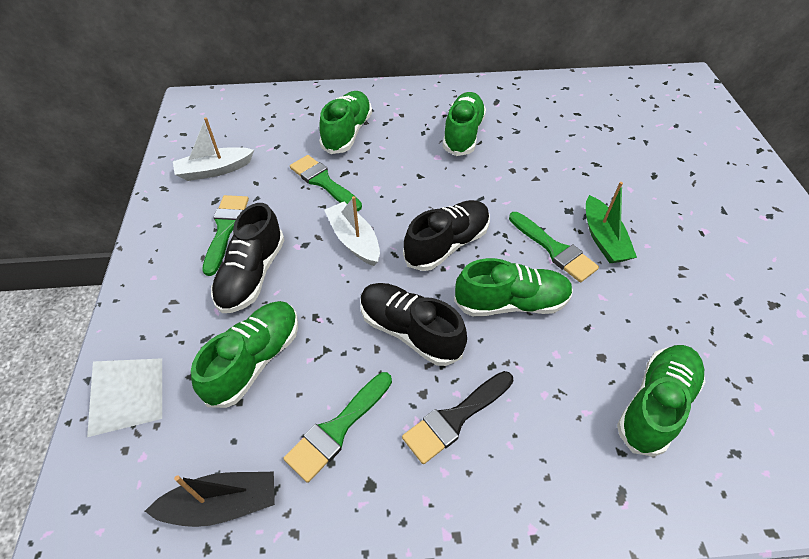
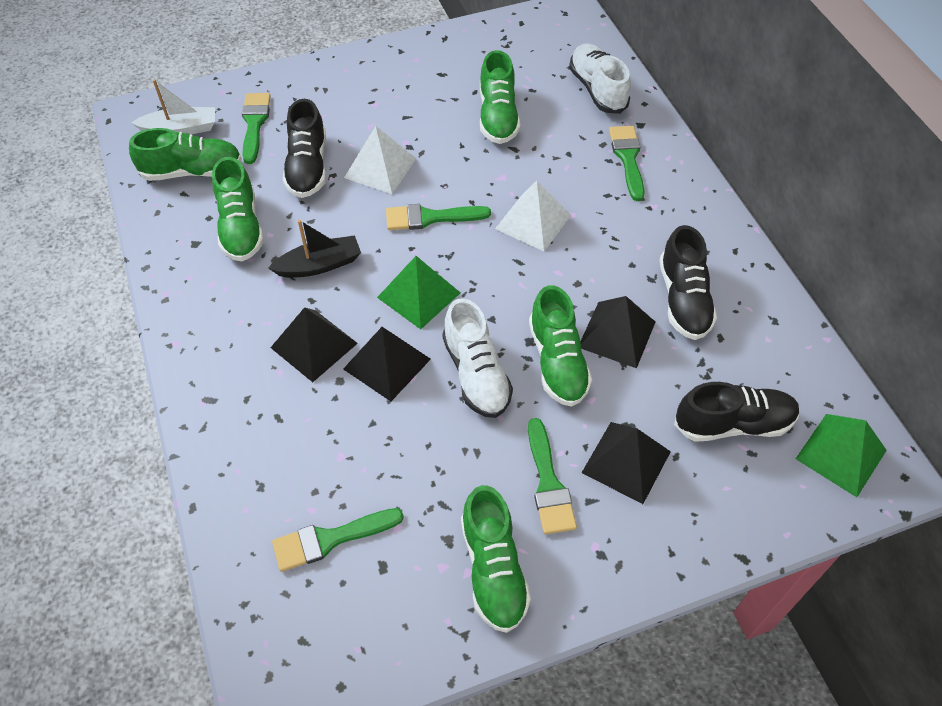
black brush: [402,371,513,464] = 1 -> none = 0
black pyramid: none = 0 -> [271,307,358,382] [343,327,431,401] [580,296,655,368] [582,422,671,504] = 4
green boat: [586,182,637,263] = 1 -> none = 0
green brush: [202,195,249,276] [283,372,392,483] [290,155,362,211] [509,212,599,282] = 4 -> [242,93,271,164] [272,508,404,572] [386,204,491,230] [528,418,577,534] [609,126,645,201] = 5
green pyramid: none = 0 -> [377,256,461,329] [796,414,887,497] = 2
white boat: [173,117,254,181] [324,196,380,266] = 2 -> [131,79,215,134] = 1
white pyramid: [87,358,162,437] = 1 -> [344,126,416,194] [495,181,571,251] = 2
white shoe: none = 0 -> [442,298,513,418] [569,43,631,114] = 2

